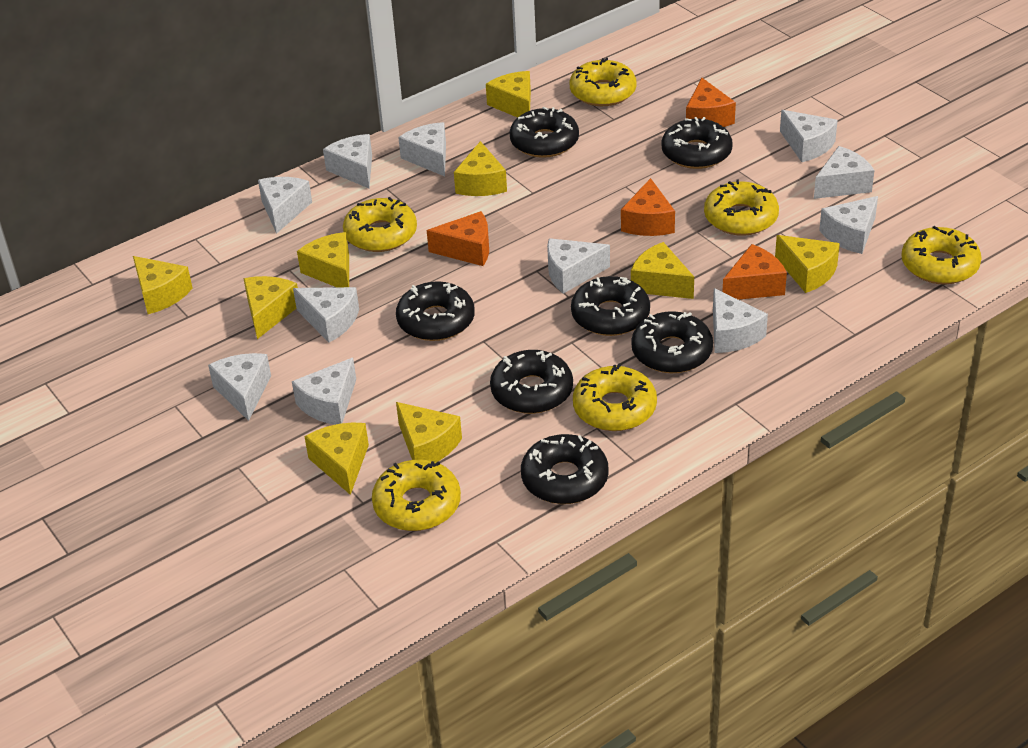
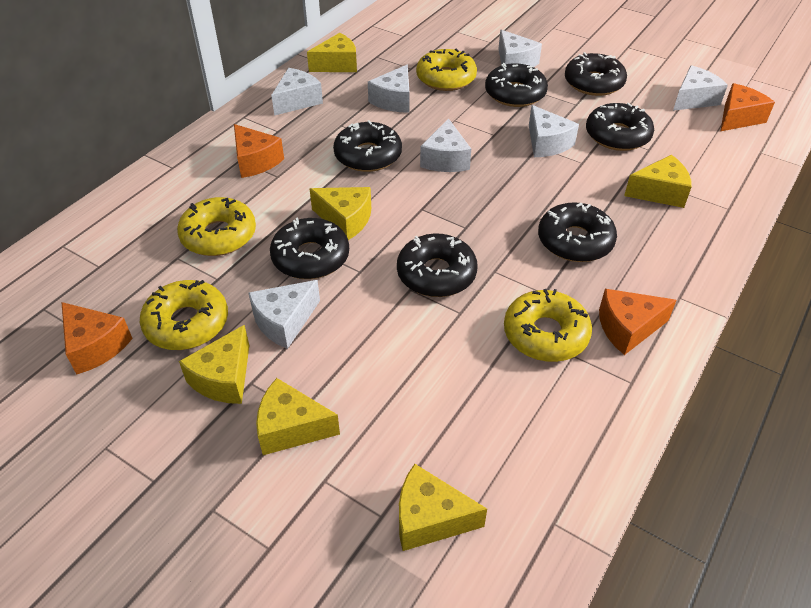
white cheese: [208,353,271,421] [258,177,312,234] [292,358,356,425] [293,287,359,342] [323,134,372,188] [398,122,446,176] [547,238,610,294] [713,288,768,353] [780,110,838,162] [814,146,874,199] [819,196,878,254] = 11 -> [249,280,320,349] [271,68,323,116] [368,65,409,113] [420,118,471,172] [498,30,542,67] [529,105,579,157] [673,65,728,111] = 7
yellow cheese: [133,256,193,314] [243,276,298,339] [297,232,349,287] [304,422,369,495] [396,402,462,462] [454,141,507,196] [486,71,531,118] [631,242,694,299] [775,235,840,293] = 9 -> [179,325,249,404] [256,378,340,455] [307,33,357,72] [310,187,371,240] [399,464,487,551] [624,155,692,208] = 6
yellow donut: [343,197,417,252] [372,460,461,531] [569,58,637,106] [573,363,657,431] [704,179,779,236] [901,226,982,284] = 6 -> [140,280,228,350] [177,197,256,256] [416,48,477,91] [504,289,592,362] = 4

